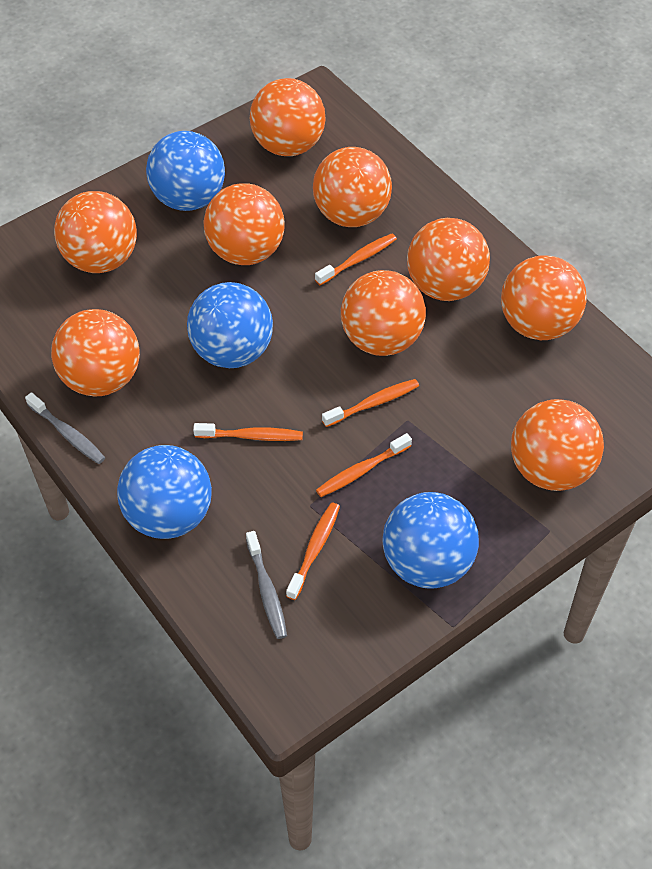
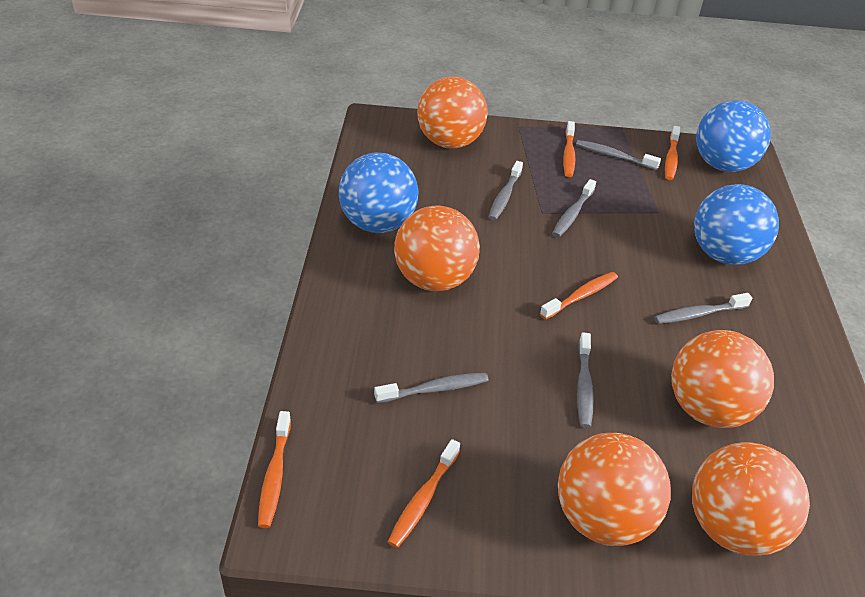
blue ball: [117,445,212,539] [146,131,225,211] [187,282,273,368] [382,492,479,589] = 4 -> [339,153,419,233] [694,184,779,265] [696,100,771,172] = 3
grey toothbrush: [25,392,105,464] [246,531,287,639] = 2 -> [374,373,489,403] [489,161,523,220] [552,179,596,237] [576,140,661,170] [577,332,594,428] [654,293,752,324] = 6
orange ball: [51,309,140,396] [54,191,137,273] [203,183,285,265] [250,78,325,156] [313,147,392,227] [341,270,426,356] [407,218,490,301] [501,255,587,340] [511,399,604,491] = 9 -> [394,205,480,291] [417,77,487,148] [558,433,671,546] [671,330,774,428] [692,442,810,556] = 5

